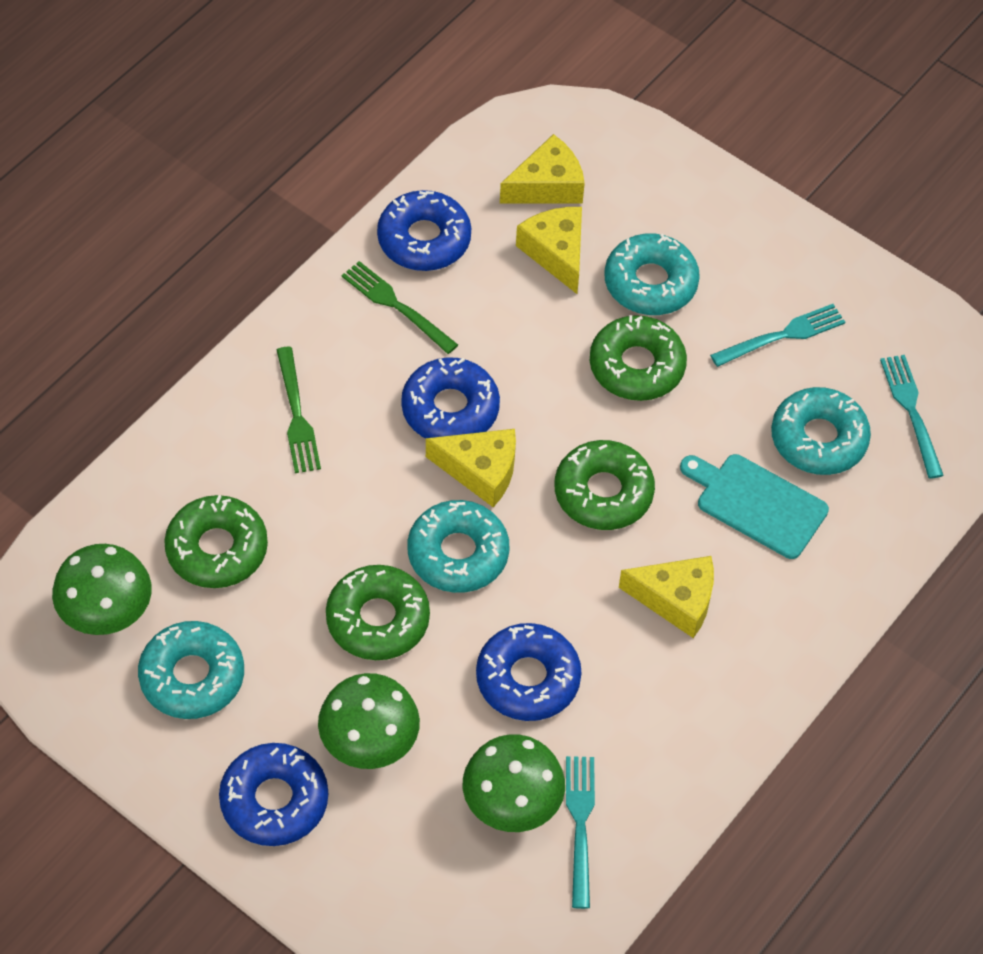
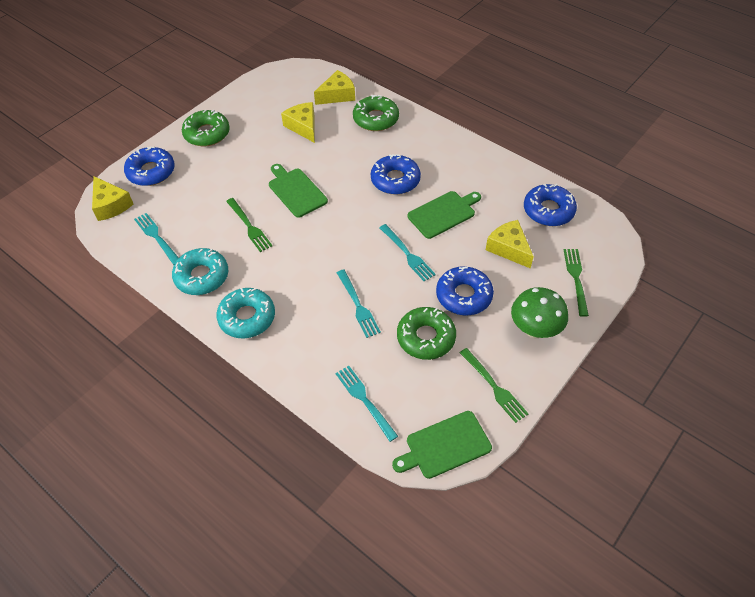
green cutting board: none = 0 -> [269,164,328,218] [392,411,492,479] [407,191,481,239] = 3
green donut: [164,495,268,588] [326,565,430,660] [555,440,655,530] [590,315,687,401] = 4 -> [182,109,230,146] [353,95,399,131] [397,307,456,360] = 3
green fork: [277,347,321,473] [342,261,458,354] = 2 -> [226,198,272,252] [460,348,529,423] [564,249,589,317] = 3
green mushroom: [52,544,152,635] [318,673,420,769] [463,734,565,832] = 3 -> [511,287,568,338] = 1
turquoise cutting board: [680,454,829,559] = 1 -> none = 0
turquoise donut: [138,621,244,719] [407,500,509,593] [604,234,700,315] [771,387,871,475] = 4 -> [172,248,228,295] [217,288,275,339] = 2
turquoise fork: [566,756,595,909] [710,304,846,367] [880,355,944,479] = 3 -> [134,213,179,265] [335,366,398,442] [337,270,381,338] [379,224,436,281] = 4

